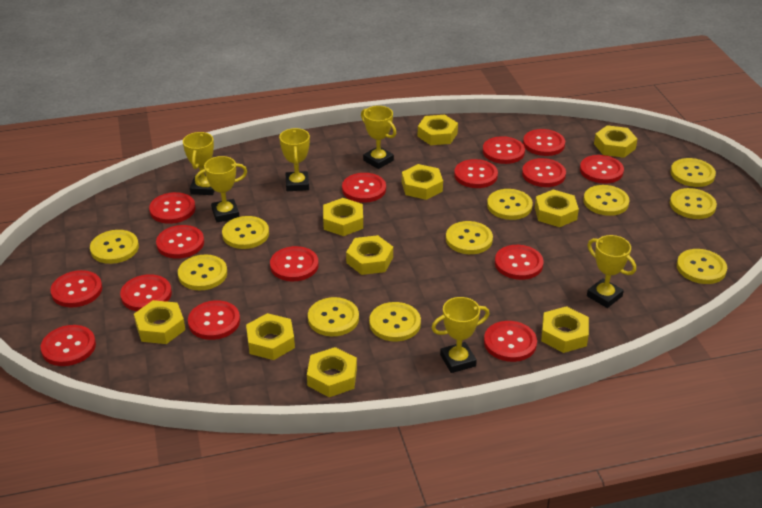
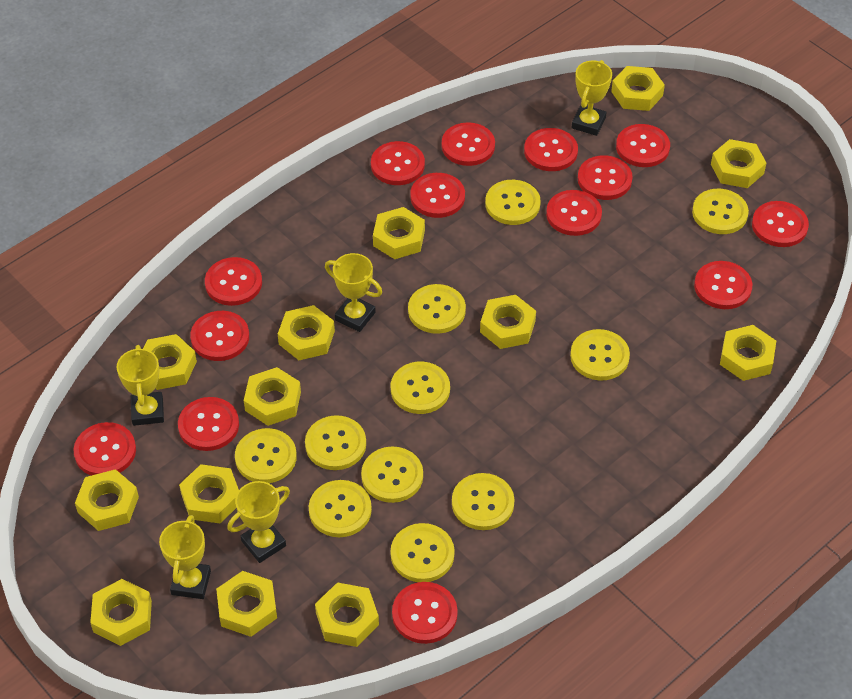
red button: [41,325,96,366] [50,270,102,307] [120,274,172,311] [149,192,196,224] [156,225,204,259] [188,300,240,340] [270,246,319,281] [342,173,386,203] [454,159,498,188] [483,136,525,164] [484,321,537,362] [495,245,544,280] [522,158,566,187] [523,129,565,156] [580,155,624,184] = 15 -> [74,422,136,476] [178,397,239,451] [190,311,249,361] [205,257,262,306] [371,141,425,185] [392,582,458,644] [410,173,465,218] [442,122,495,166] [524,128,578,171] [546,190,602,236] [578,155,633,200] [616,124,670,167] [694,261,752,309] [752,201,809,247] = 14
yellow nut: [134,300,185,344] [246,313,295,360] [307,347,357,397] [323,198,363,236] [346,235,393,275] [402,164,443,200] [418,115,458,145] [535,190,579,227] [541,306,589,353] [594,125,637,158] = 10 -> [75,469,139,531] [90,579,152,646] [143,334,197,390] [179,464,239,524] [216,571,277,637] [244,367,301,426] [278,305,335,360] [315,582,379,647] [373,207,425,259] [480,295,536,349] [611,66,665,111] [711,139,766,188] [720,325,776,381] = 13
yellow trophy: [183,132,215,195] [195,156,247,222] [279,128,310,191] [361,106,396,169] [431,297,489,373] [587,235,636,308] = 6 -> [116,345,164,426] [159,515,211,599] [227,481,290,563] [325,253,382,332] [571,60,612,136] = 5

